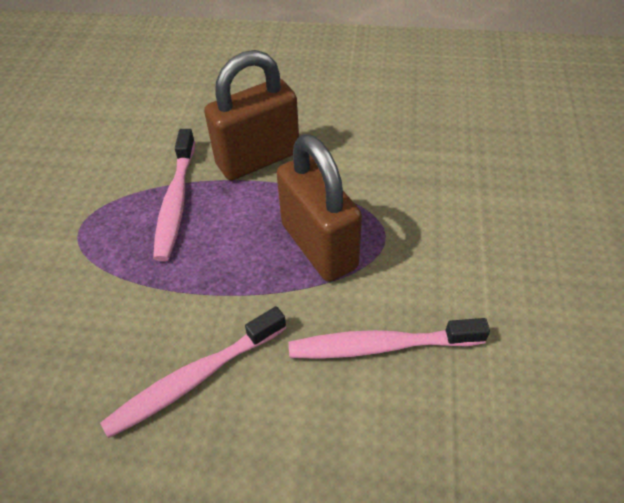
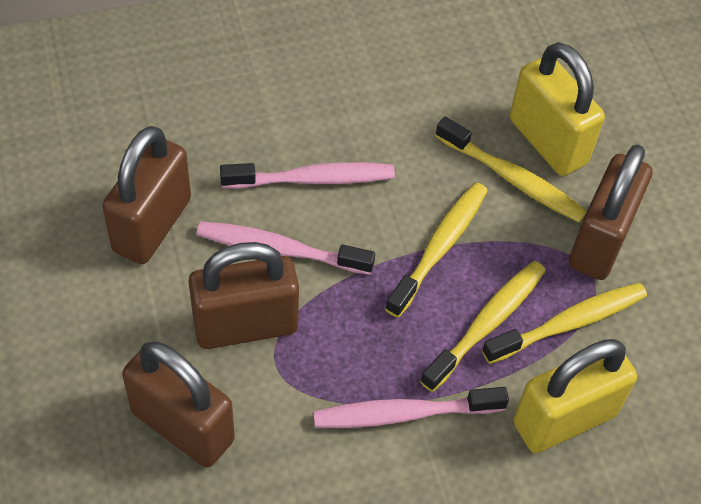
brown padlock: [204,50,299,180] [276,134,362,282] = 2 -> [102,126,191,264] [122,341,235,467] [188,242,299,349] [569,144,652,280] = 4
yellow padlock: none = 0 -> [510,42,605,176] [513,339,637,453] = 2
yellow toothbrush: none = 0 -> [385,182,488,318] [420,261,546,392] [435,117,587,223] [482,283,647,364] = 4

